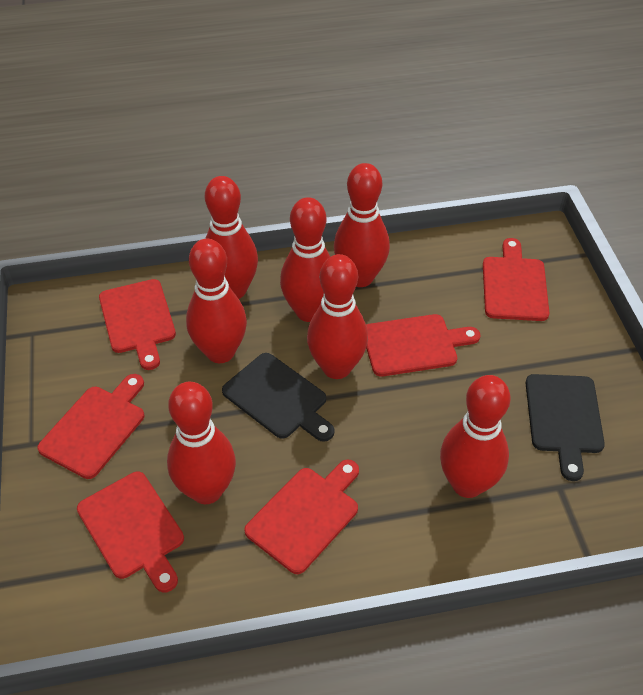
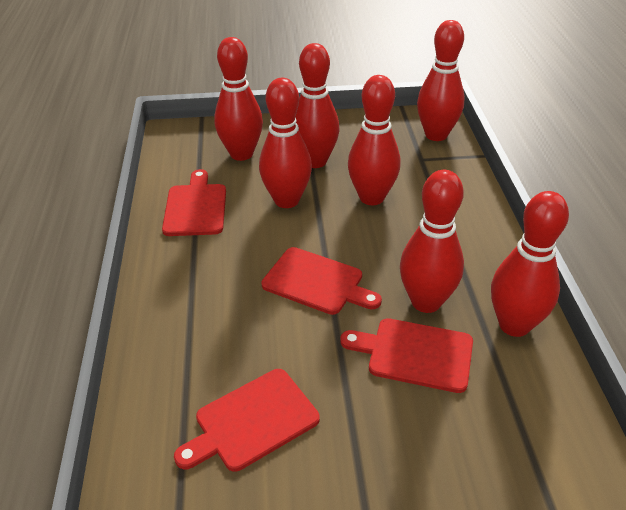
black cutting board: [222,353,335,442] [526,374,605,481] = 2 -> none = 0
red cutting board: [37,374,144,479] [77,472,184,593] [99,279,176,370] [244,460,359,574] [366,314,480,377] [483,238,549,321] = 6 -> [162,169,226,236] [174,369,320,472] [261,247,382,315] [340,318,473,393] = 4

